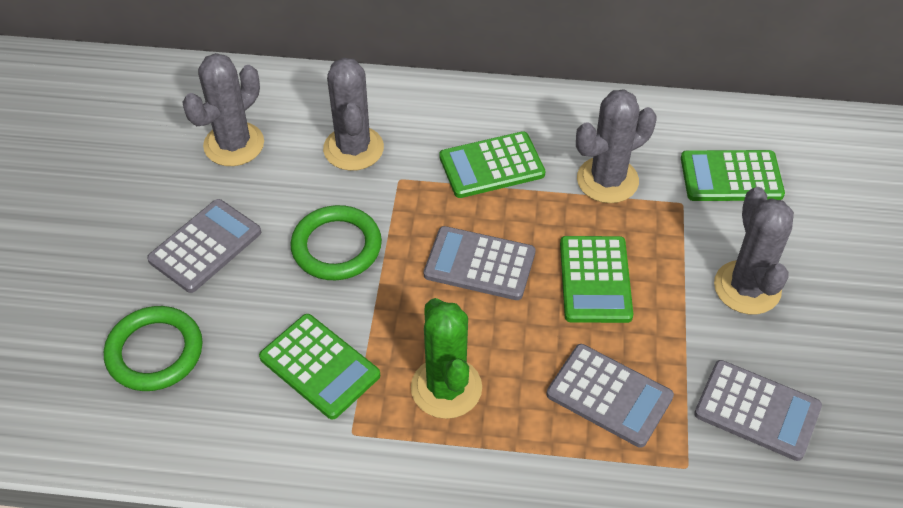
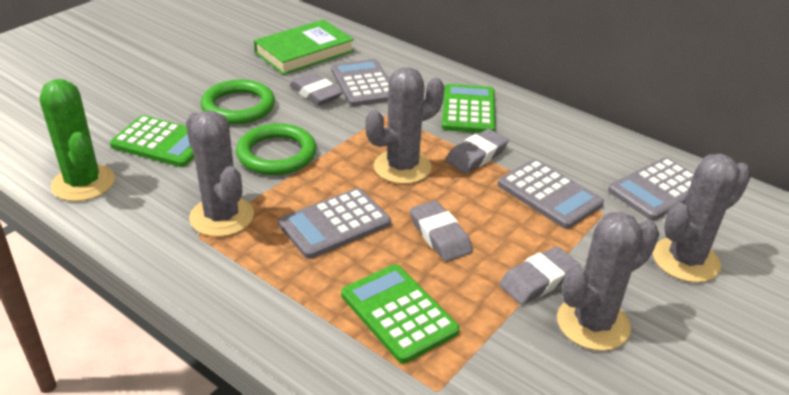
green book: none = 0 -> [254,19,354,75] = 1
green calculator: [259,314,380,420] [439,131,546,198] [560,236,633,323] [681,150,785,201] = 4 -> [110,115,194,167] [341,264,460,364] [442,84,496,133] = 3
grey eraser: none = 0 -> [290,73,343,105] [410,200,473,262] [445,129,509,173] [499,246,580,305] = 4

